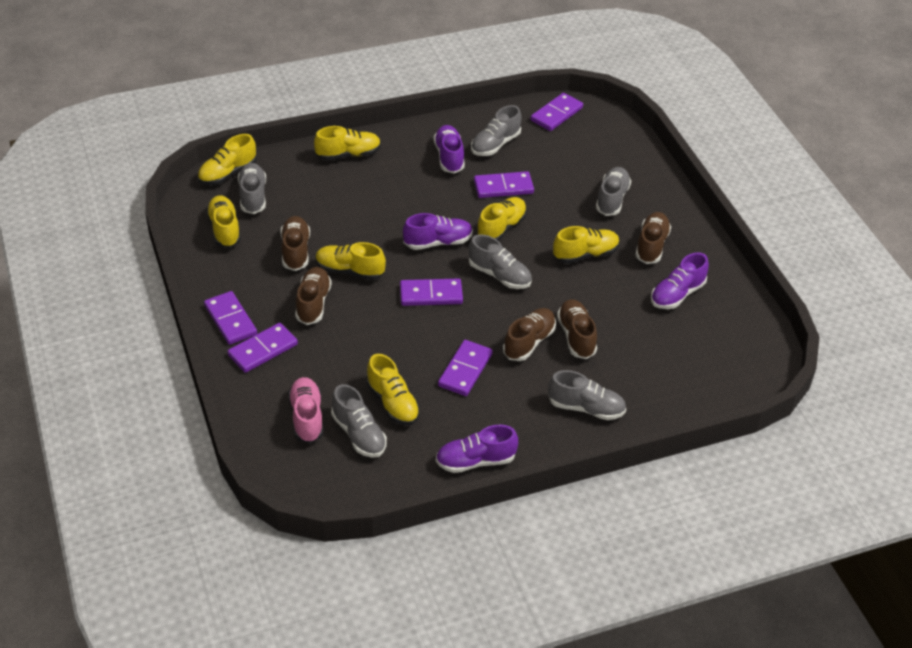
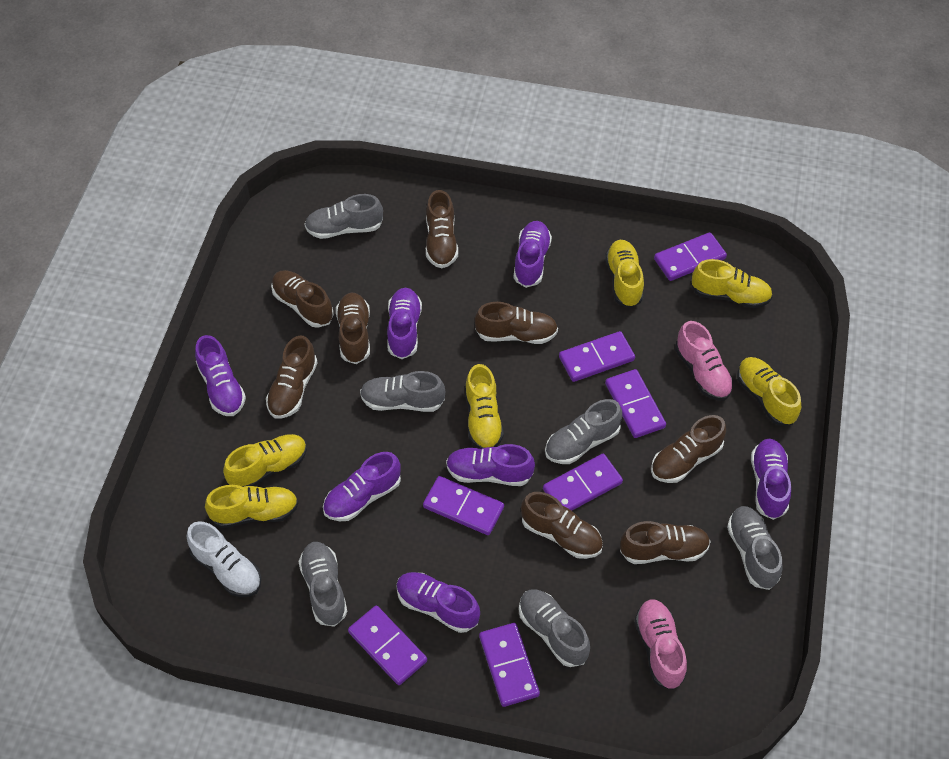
brown shoe: [280,216,310,271] [295,267,332,325] [503,308,556,361] [557,299,597,359] [635,212,671,264] = 5 -> [266,336,318,419] [271,270,334,328] [336,292,370,364] [426,190,458,268] [475,302,558,344] [521,492,603,559] [620,521,711,564] [651,415,726,483] = 8
pink shoe: [288,377,323,444] = 1 -> [634,599,687,690] [675,321,733,401] = 2
purple domino: [204,291,257,345] [227,323,298,373] [400,278,463,306] [438,340,493,396] [474,171,534,198] [531,93,583,131] = 6 -> [348,605,427,685] [423,476,504,535] [479,623,540,707] [543,454,623,511] [559,331,635,382] [605,369,666,438] [654,232,727,281] = 7
purple shoe: [403,213,473,250] [434,125,465,173] [436,425,518,473] [651,252,709,309] = 4 -> [195,335,246,416] [323,452,401,522] [387,288,422,359] [396,572,480,633] [446,444,535,486] [514,221,552,288] [751,438,791,520] = 7
white shoe: none = 0 -> [187,521,261,597] = 1
yellow shoe: [198,134,257,185] [206,195,241,248] [314,126,381,160] [316,242,386,280] [366,354,420,425] [476,197,527,241] [553,226,620,263] = 7 -> [205,485,298,528] [223,434,307,487] [465,364,504,449] [605,240,644,308] [691,259,773,308] [737,357,801,426] = 6

